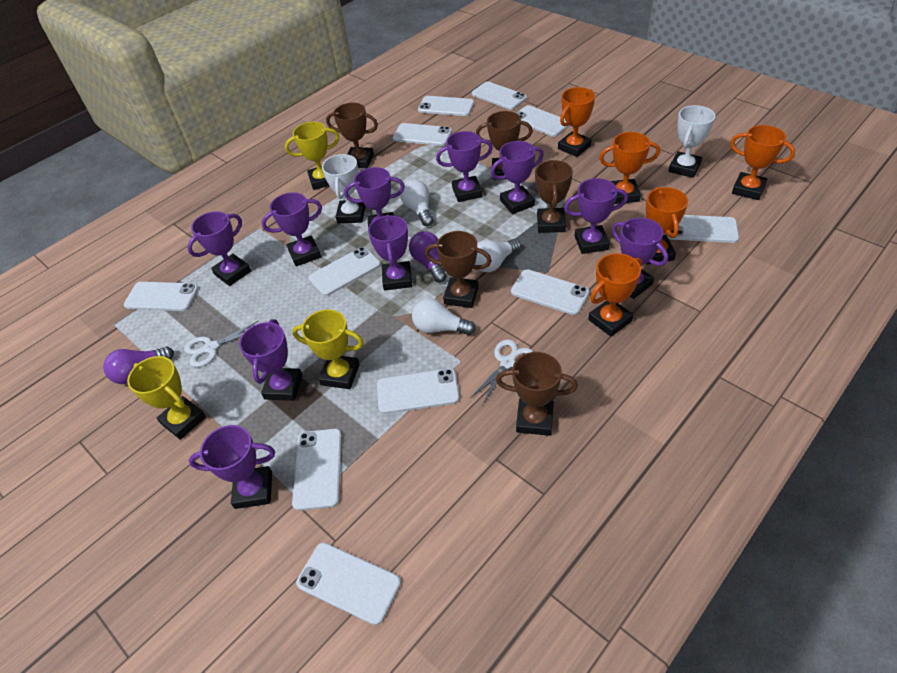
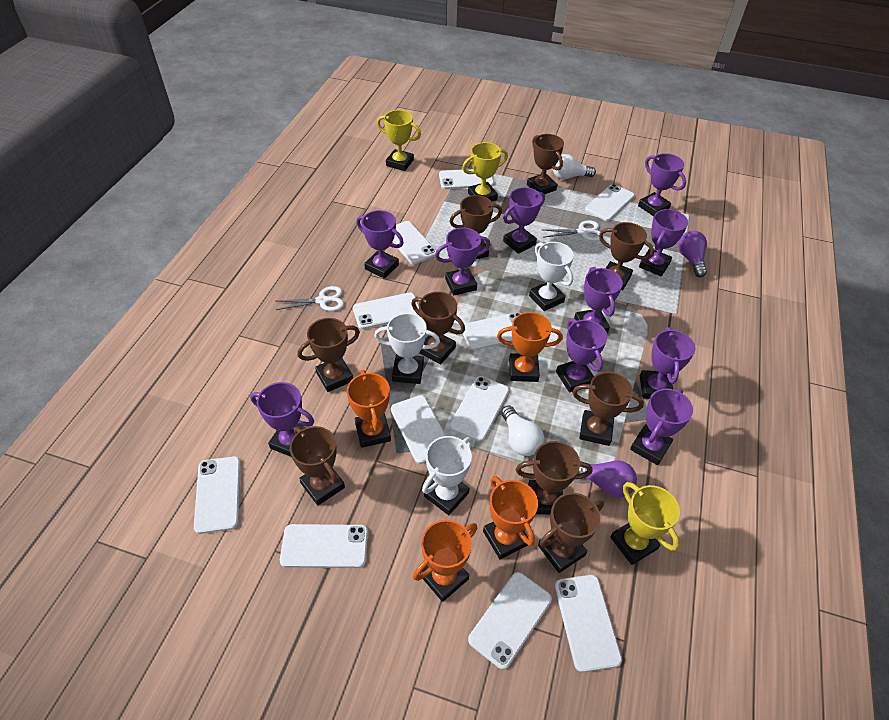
brown trophy: [326,103,378,168] [425,231,492,308] [476,111,533,180] [496,352,578,436] [535,160,573,233] = 5 -> [290,426,345,506] [298,318,360,392] [411,292,465,365] [449,195,502,259] [516,441,593,514] [527,134,564,194] [538,493,604,573] [572,372,644,446] [599,222,654,290] = 9
orange trophy: [558,87,595,157] [588,253,642,337] [599,132,660,204] [646,187,688,265] [730,125,795,200] = 5 -> [347,370,391,448] [413,520,477,602] [483,476,538,559] [497,312,563,382] = 4
white light bulb: [400,180,434,226] [412,298,476,335] [475,239,521,272] = 3 -> [501,406,544,456] [553,154,596,179] = 2
white trophy: [322,154,366,223] [669,105,715,178] = 2 -> [374,313,440,384] [422,436,473,515] [529,242,574,311] = 3

